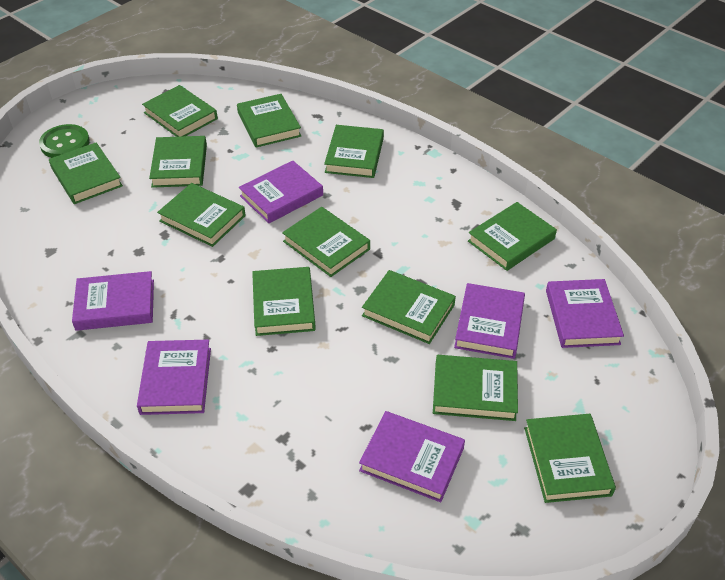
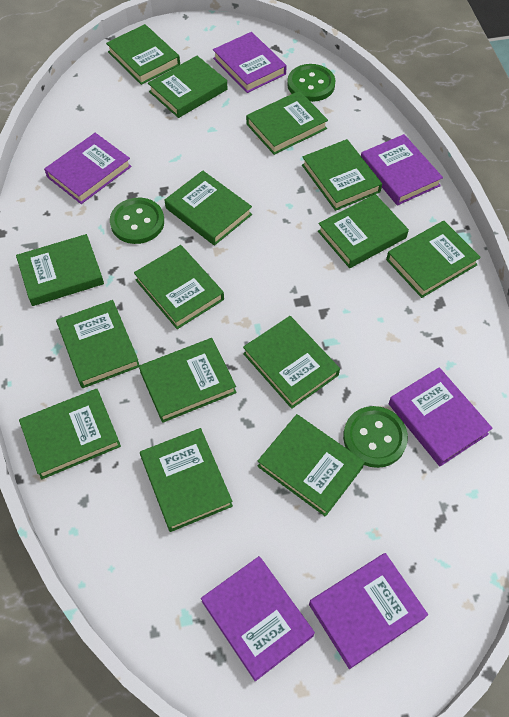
green book: [49,142,123,204] [142,85,218,137] [149,136,207,188] [157,183,246,247] [237,94,301,148] [252,267,316,336] [282,207,370,277] [324,125,384,178] [362,270,456,344] [433,355,518,421] [468,202,557,271] [524,414,616,503] = 12 -> [16,234,104,306] [19,389,121,479] [56,300,139,388] [106,24,180,85] [134,245,224,329] [139,338,236,423] [140,428,233,532] [148,56,227,118] [165,171,252,246] [243,316,340,409] [246,91,328,155] [257,414,365,517] [302,139,382,211] [318,194,409,268] [386,221,481,298] = 15
green button: [39,124,90,158] = 1 -> [110,198,164,244] [287,64,335,102] [343,406,408,468] = 3

